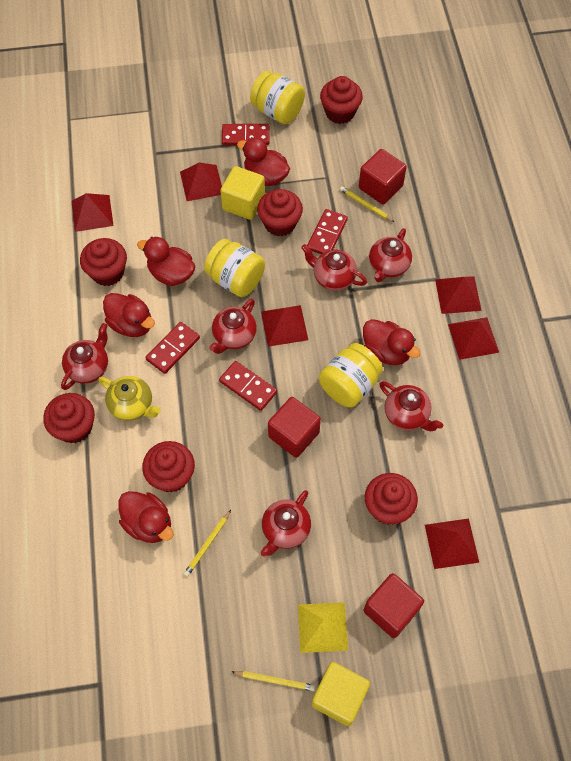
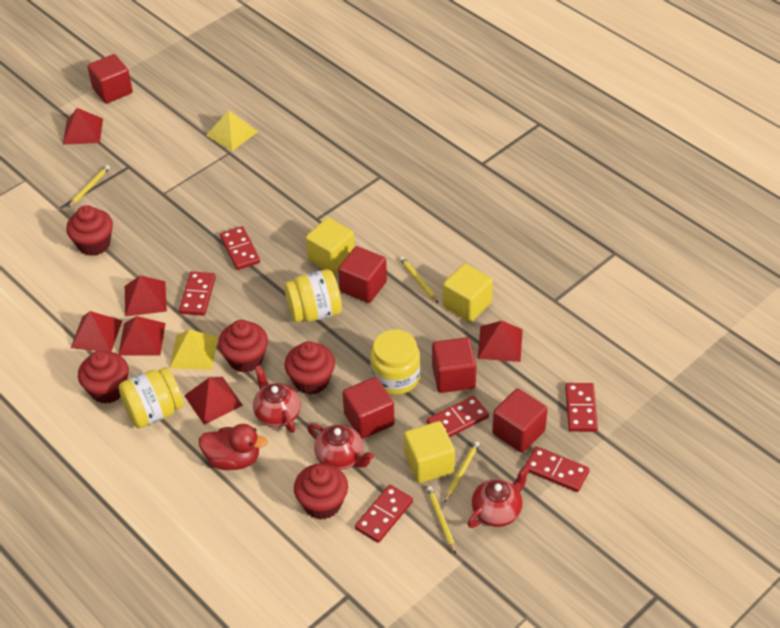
red cube: [268,397,321,458] [359,149,407,204] [364,573,424,638] = 3 -> [87,54,133,104] [338,246,387,303] [342,377,395,439] [432,337,477,393] [492,388,548,453] = 5
red cupcake: [43,393,95,443] [80,238,127,286] [142,441,195,493] [257,189,303,236] [320,76,363,124] [365,473,418,525] = 6 -> [66,205,113,256] [78,350,129,404] [218,320,268,373] [284,341,335,395] [294,463,348,520] = 5
red domino: [145,322,200,374] [219,361,277,411] [222,124,270,145] [307,209,348,254] = 4 -> [179,271,216,316] [220,226,260,270] [355,485,413,543] [427,396,489,437] [525,446,590,492] [565,383,598,432] = 6
red duck: [103,293,155,337] [118,491,174,543] [137,237,195,286] [237,137,290,186] [363,319,421,365] = 5 -> [199,424,268,470] = 1
red teapot: [61,323,108,390] [209,299,257,354] [261,490,311,557] [301,244,367,291] [369,228,412,282] [379,381,443,431] = 6 -> [253,365,301,433] [307,424,374,470] [468,465,530,528] = 3
yellow cube: [220,166,265,220] [312,662,370,726] = 2 -> [306,218,355,274] [404,421,455,483] [443,263,493,322] = 3
yellow pencil: [184,510,231,577] [232,671,315,691] [340,186,394,222] = 3 -> [68,165,110,207] [400,257,438,303] [427,486,456,554] [444,441,480,503] = 4
yellow pyramid: [298,602,348,653] = 1 -> [169,329,218,370] [206,110,258,151] = 2
yellow teapot: [98,376,161,421] = 1 -> none = 0

